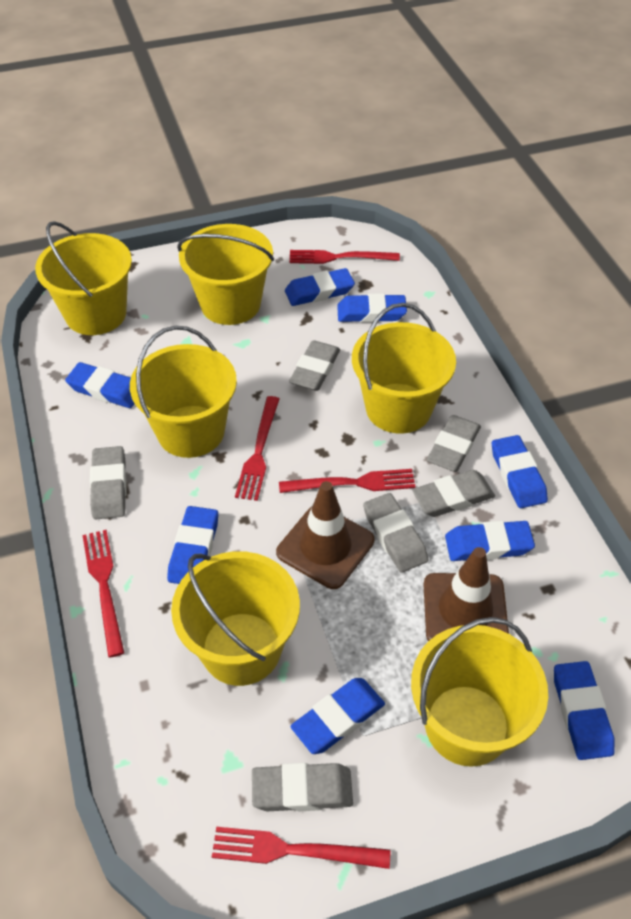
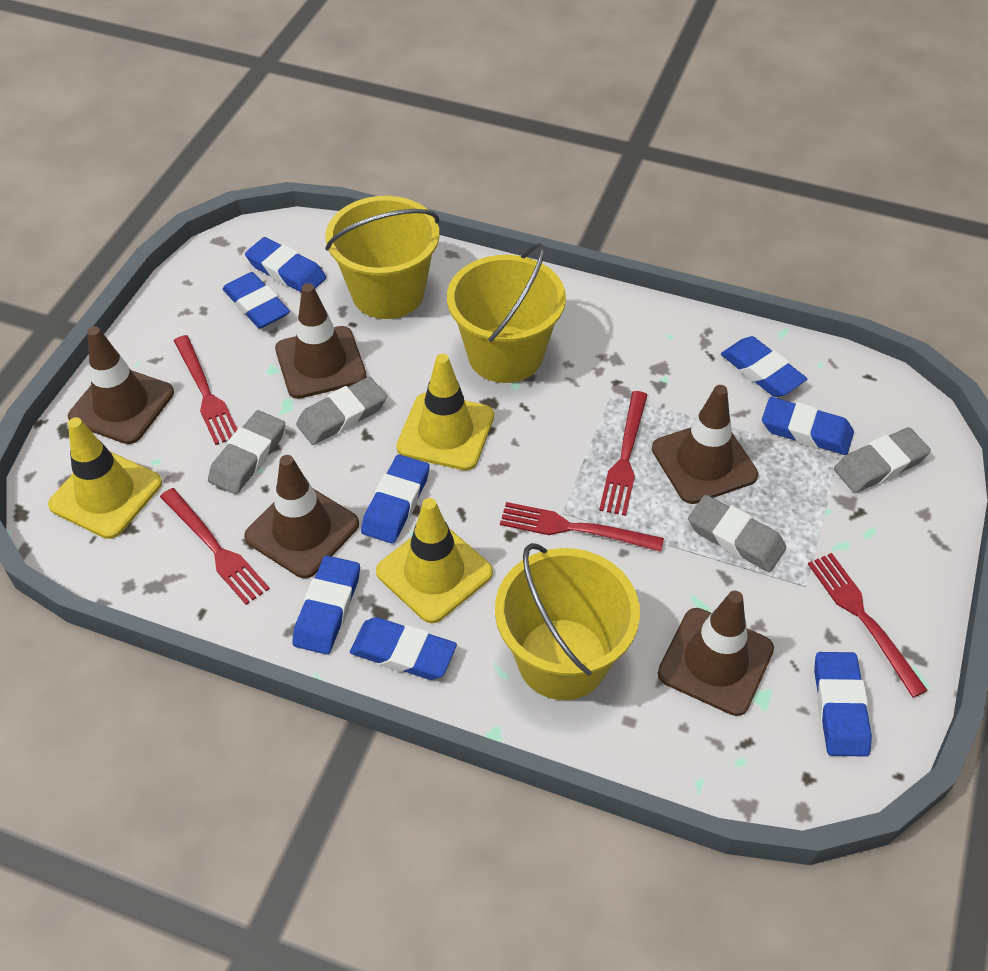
brown traffic cone: [276,481,374,589] [423,547,509,641] = 2 -> [68,326,174,444] [244,455,359,578] [275,283,366,399] [652,385,758,504] [658,591,774,716] = 5
grey eraser: [90,446,126,520] [252,763,353,811] [289,340,340,391] [363,493,429,572] [412,470,495,517] [427,415,481,472] = 6 -> [208,410,285,494] [296,377,387,445] [688,495,786,572] [834,427,931,493] = 4
yellow bucket: [35,221,132,335] [130,326,237,458] [171,551,300,686] [177,224,274,325] [352,303,456,434] [411,617,548,767] = 6 -> [325,196,439,319] [447,243,566,383] [495,543,640,700] = 3
yellow traffic cone: none = 0 -> [48,417,162,539] [376,498,493,623] [396,354,494,470] = 3

